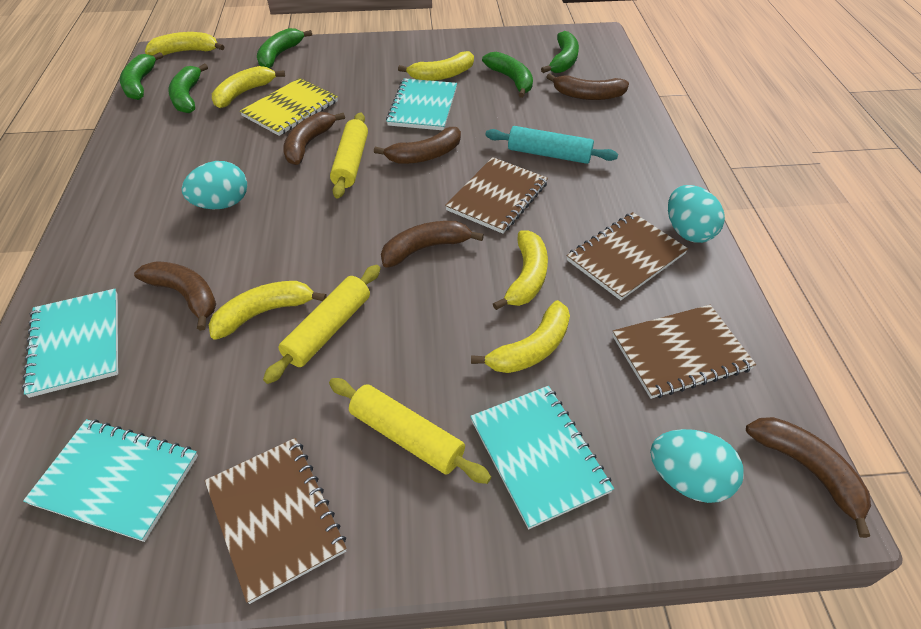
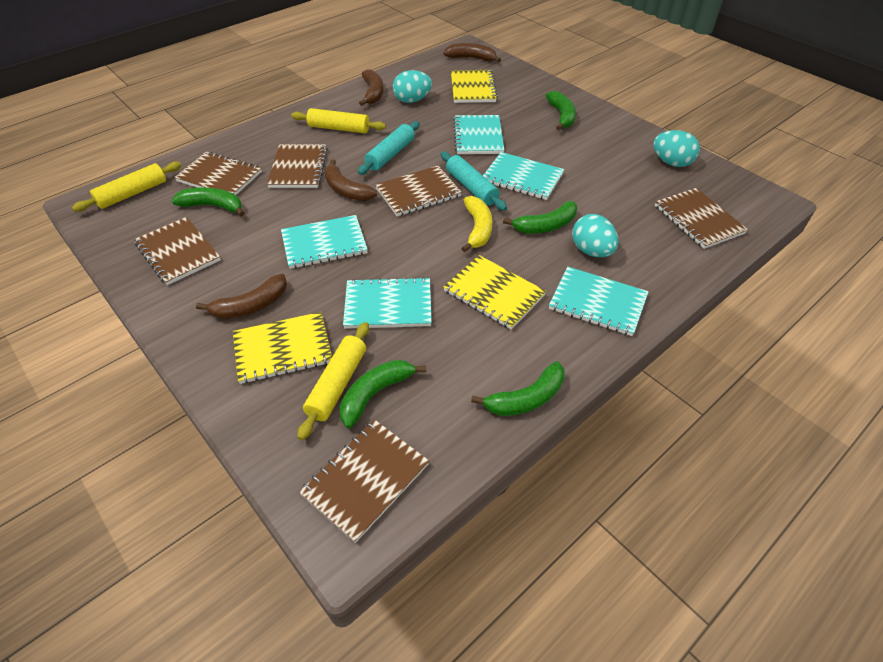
brown banana: [134,261,216,331] [283,112,345,165] [374,127,461,164] [381,221,484,268] [547,73,629,100] [746,417,871,538] = 6 -> [196,274,287,319] [324,159,377,201] [359,69,383,106] [443,43,501,62] = 4
brown notebook: [205,438,347,604] [445,157,548,234] [567,212,688,300] [612,305,756,399] = 4 -> [134,217,221,285] [174,151,262,195] [267,144,328,188] [299,420,429,543] [375,166,462,216] [655,188,748,249] = 6
turquoise notebook: [22,289,118,398] [23,419,198,542] [386,78,457,131] [470,386,614,529] = 4 -> [281,215,368,269] [343,277,432,329] [453,115,504,154] [483,152,564,200] [549,267,649,336] = 5
turquoise rolling pin: [485,126,618,164] = 1 -> [358,121,420,175] [441,152,507,211] = 2
yellow banana: [145,32,225,56] [209,281,327,340] [212,66,285,108] [398,51,474,81] [471,300,570,373] [493,230,548,310] = 6 -> [461,196,492,252] = 1
yellow notebook: [240,78,338,136] = 1 -> [233,312,332,384] [443,255,546,330] [451,70,498,103] = 3

